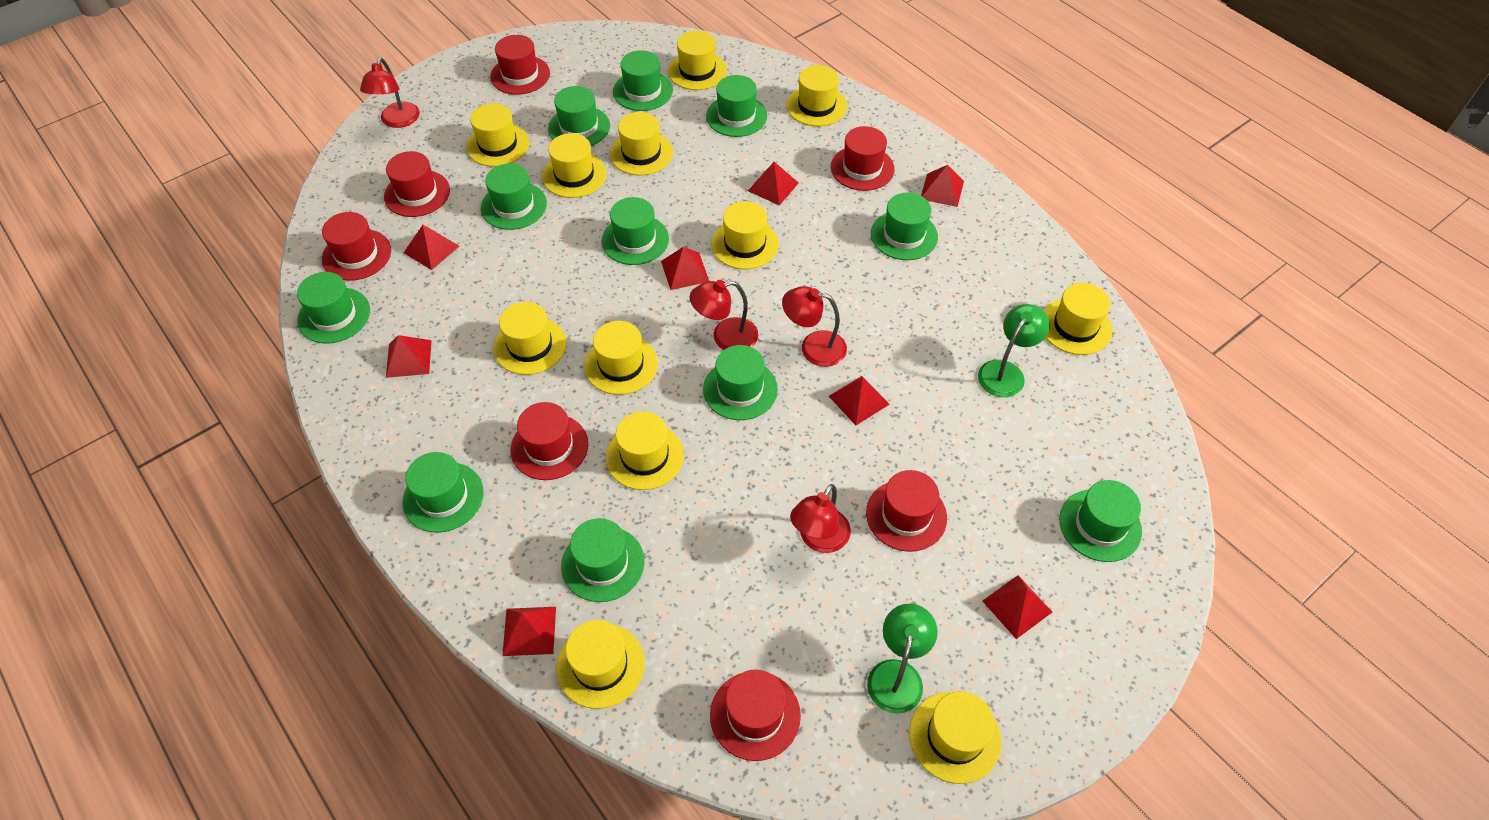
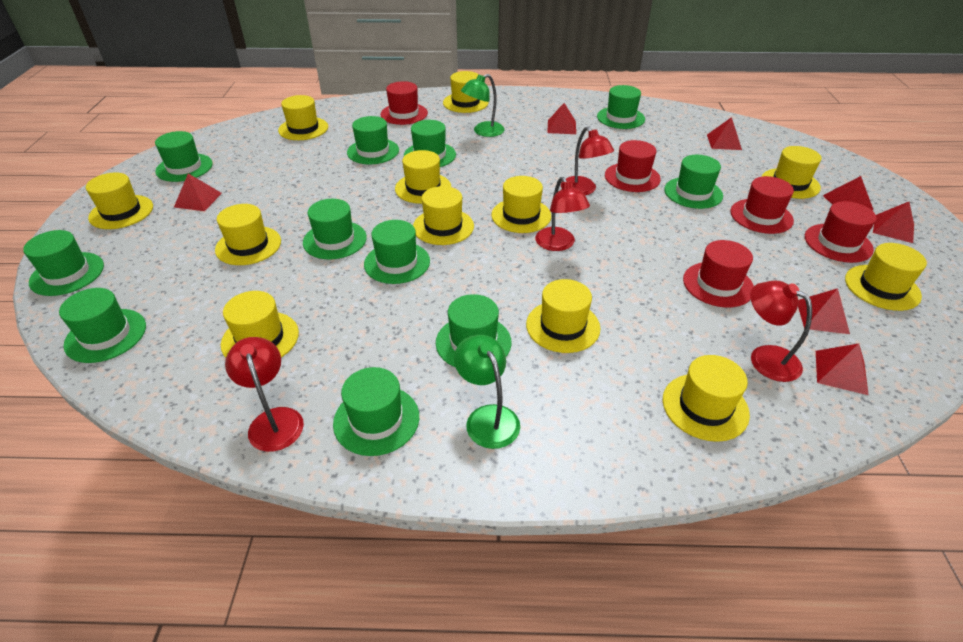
red hat: [322,212,391,281] [384,151,450,217] [490,35,550,95] [510,402,588,480] [710,670,801,761] [831,126,895,191] [866,470,947,552] = 7 -> [380,81,428,125] [605,140,661,192] [683,240,754,307] [730,176,794,234] [805,201,877,263] = 5
red pyramid: [386,335,432,378] [404,225,459,270] [502,607,556,656] [661,247,709,290] [748,162,799,205] [829,376,890,425] [921,165,964,207] [983,575,1052,639] = 8 -> [174,173,222,211] [547,103,576,134] [707,117,742,150] [798,288,850,334] [816,343,869,395] [823,176,873,210] [873,202,914,243] = 7

